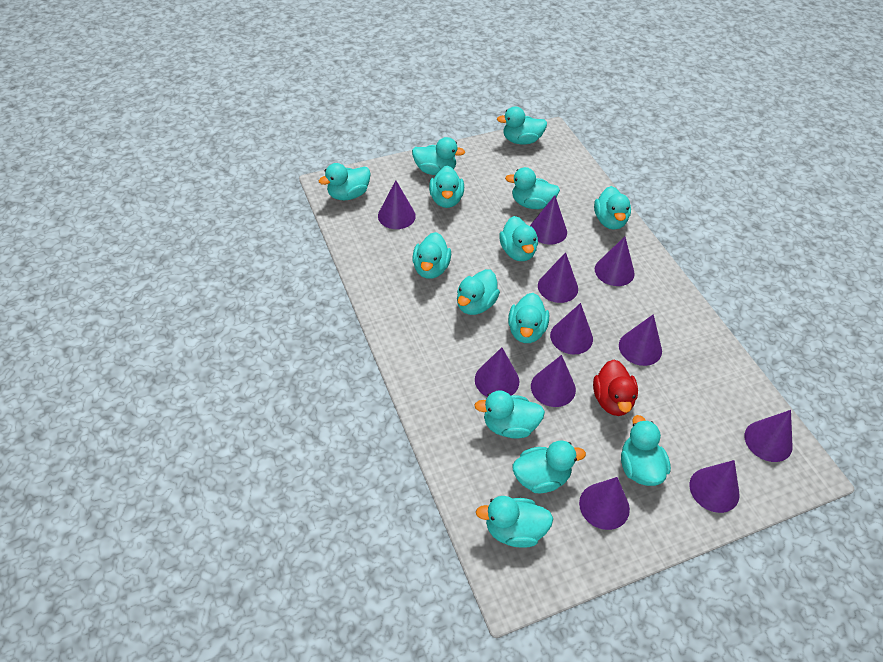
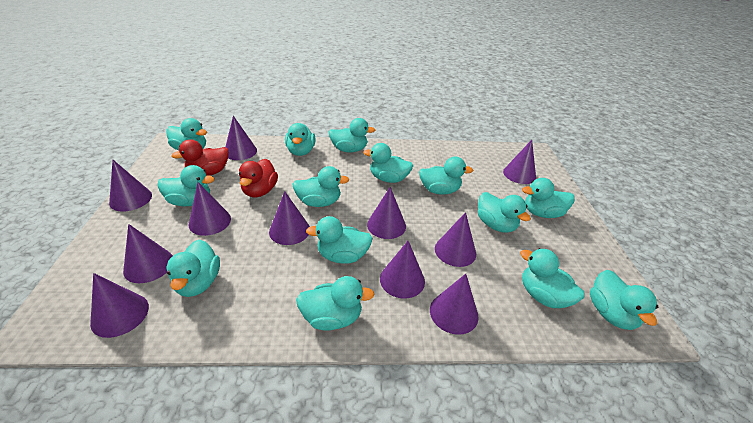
red duck: [593,359,638,416] = 1 -> [171,139,229,176] [239,159,278,197] = 2

